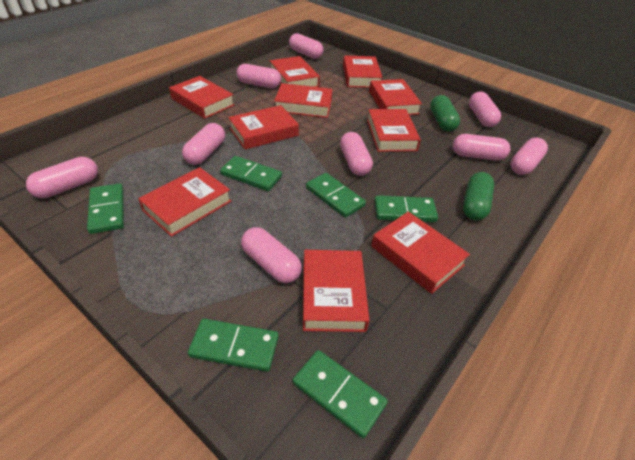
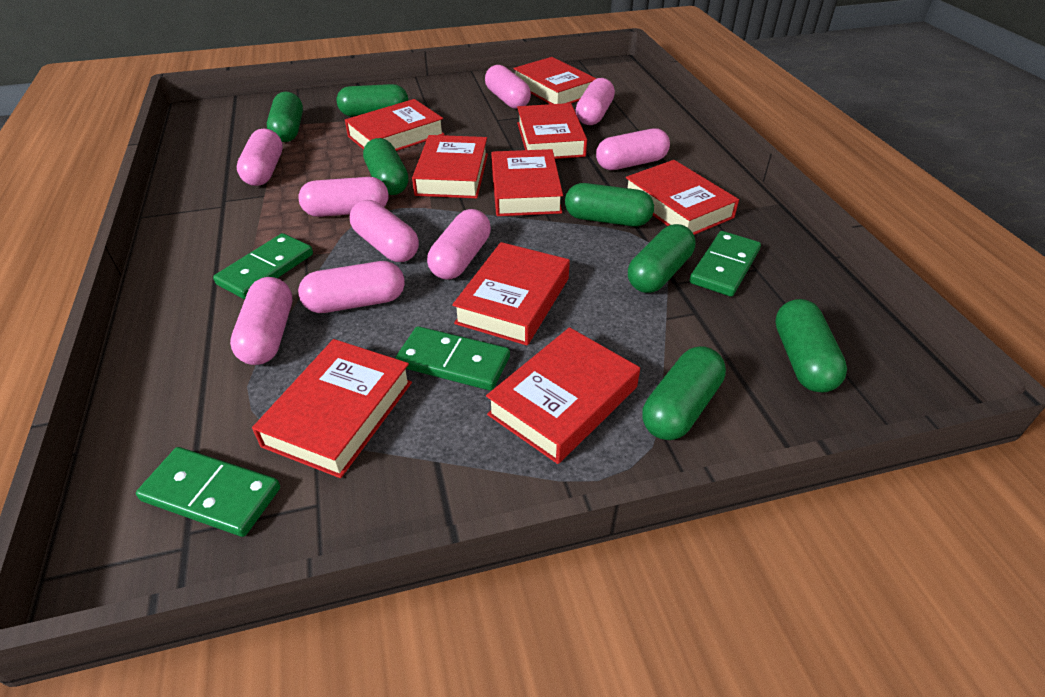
green capsule: [430,95,460,132] [463,172,494,220] = 2 -> [267,92,303,142] [336,84,408,117] [363,138,409,195] [565,183,654,226] [628,224,695,293] [642,346,726,440] [775,299,847,393] = 7
green domino: [87,183,124,234] [188,318,279,372] [220,156,282,191] [293,350,388,438] [306,173,366,218] [374,195,438,222] = 6 -> [136,447,280,537] [213,233,313,299] [395,326,510,391] [690,231,761,296] = 4
red book: [138,167,231,237] [169,76,234,119] [228,105,299,149] [270,56,320,87] [274,83,333,118] [303,250,370,332] [343,55,383,88] [367,109,421,152] [369,79,422,115] [371,212,470,294] = 10 -> [252,339,412,478] [345,99,445,151] [412,135,488,198] [452,242,570,345] [486,327,640,464] [491,149,563,216] [513,57,597,104] [517,103,587,159] [626,160,739,235] = 9

